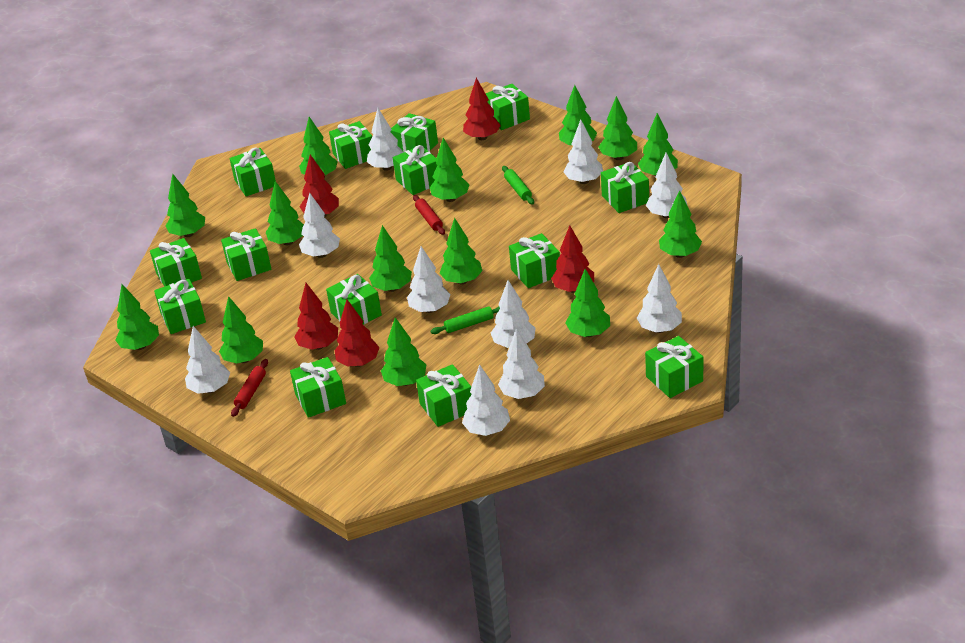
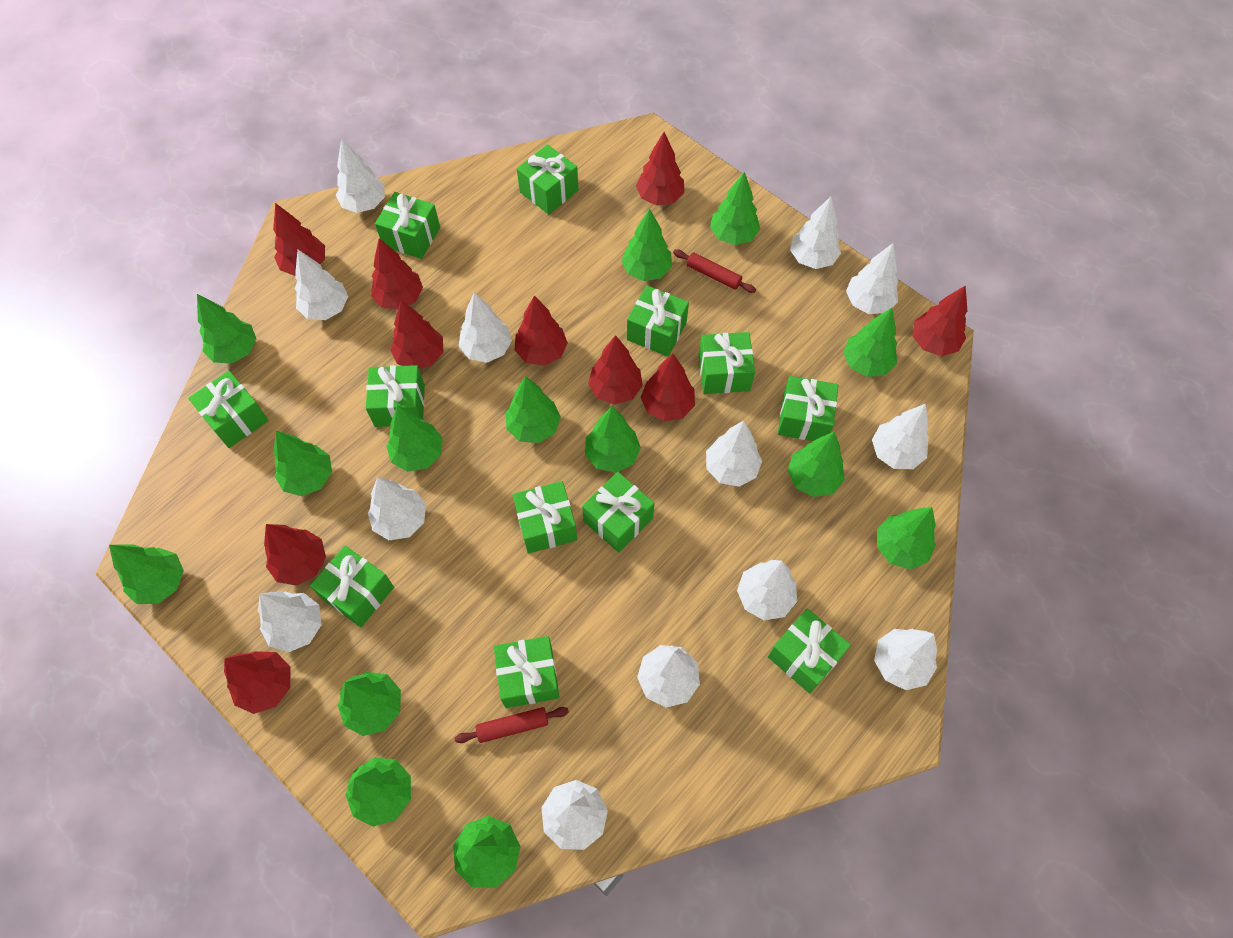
green gift: [150,238,202,287] [154,279,206,334] [221,228,271,281] [229,147,276,196] [290,357,346,418] [326,274,382,325] [329,121,372,169] [390,113,438,153] [393,145,437,195] [416,364,472,427] [485,84,530,130] [509,233,560,288] [601,162,649,213] [645,336,703,398] = 14 -> [188,371,269,448] [310,546,394,627] [366,365,425,427] [375,192,440,259] [494,636,560,708] [513,481,577,554] [517,144,579,214] [582,472,655,553] [627,285,689,357] [699,332,755,394] [768,608,851,694] [778,376,839,441] = 12
green rolling pin: [430,306,500,334] [502,166,534,205] = 2 -> none = 0
red tree: [294,283,338,350] [300,154,339,217] [334,299,380,367] [463,78,501,140] [551,226,594,293] = 5 -> [224,651,290,714] [264,524,326,586] [273,203,325,276] [371,238,423,310] [390,300,443,369] [515,296,568,366] [588,335,643,405] [636,132,684,206] [641,353,695,421] [913,285,967,356] = 10
white tree: [185,326,230,394] [299,193,340,258] [367,108,403,171] [407,246,450,313] [462,364,510,436] [491,280,535,348] [498,328,545,399] [563,119,603,184] [637,264,682,333] [646,152,687,218] = 10 -> [258,591,322,652] [295,250,348,320] [336,138,385,213] [368,477,426,540] [459,292,512,363] [541,780,608,850] [637,645,700,708] [706,421,762,487] [737,560,797,620] [790,196,841,269] [846,243,898,314] [872,404,929,469] [874,629,937,690] = 13

